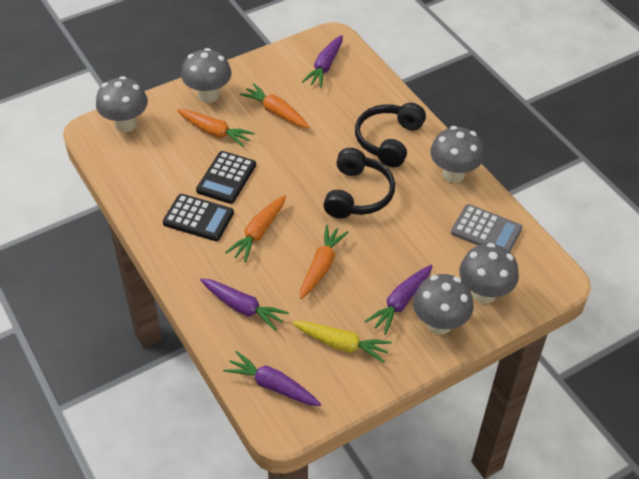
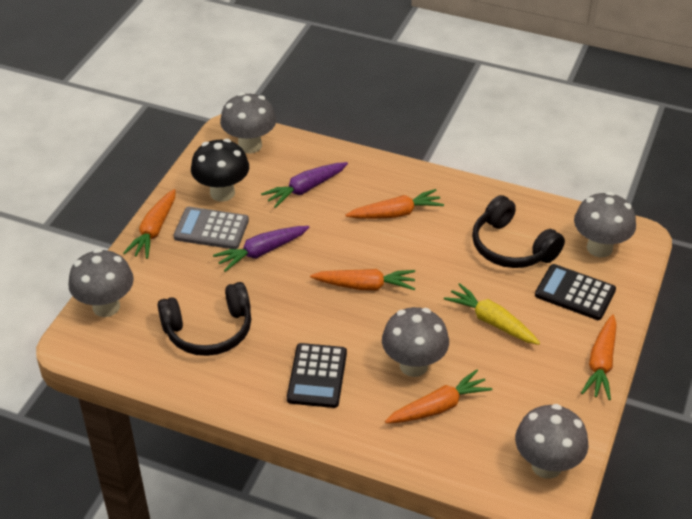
black mushroom: none = 0 -> [191,139,249,202] = 1
orange carrot: [177,109,255,148] [225,195,286,263] [240,83,310,128] [300,225,349,299] = 4 -> [123,189,176,259] [310,269,415,290] [345,189,444,219] [385,370,492,423] [581,314,617,400] = 5
purple carrot: [200,278,289,331] [223,351,321,406] [302,35,343,88] [365,265,432,335] = 4 -> [213,226,309,272] [261,162,348,208] = 2

